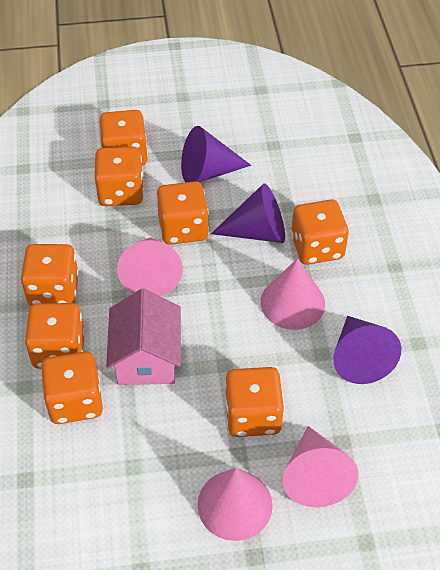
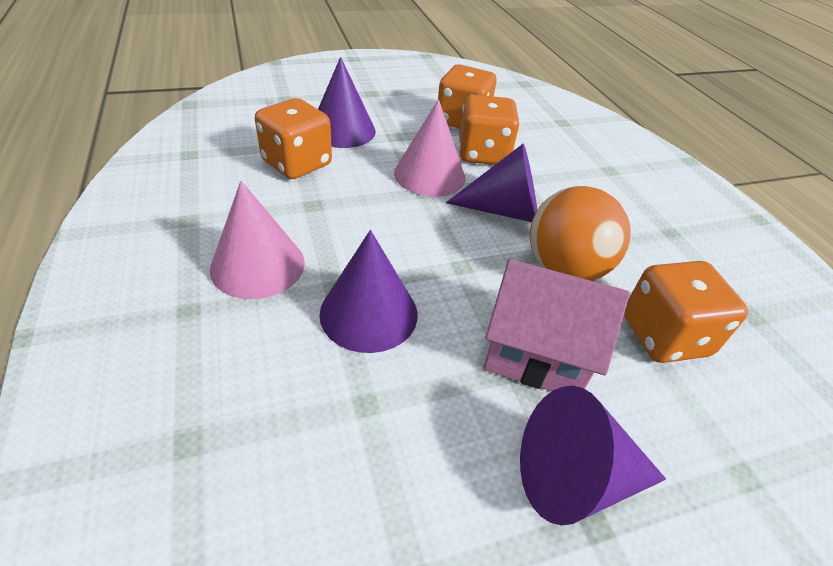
orange ball: none = 0 -> [530,186,631,281] = 1
orange dice: [21,244,79,306] [25,303,85,369] [41,352,103,424] [95,146,144,206] [99,110,148,166] [156,181,209,245] [225,367,284,437] [291,199,349,265] = 8 -> [255,98,332,179] [438,64,497,129] [459,95,520,165] [624,261,748,363] = 4
pink cone: [117,238,183,296] [197,468,273,541] [261,258,325,330] [283,426,359,507] = 4 -> [210,181,305,299] [394,99,466,197] = 2
purple cone: [181,126,251,182] [211,183,285,243] [333,316,401,384] = 3 -> [318,57,376,148] [319,230,418,353] [446,144,537,222] [520,386,666,525] = 4

